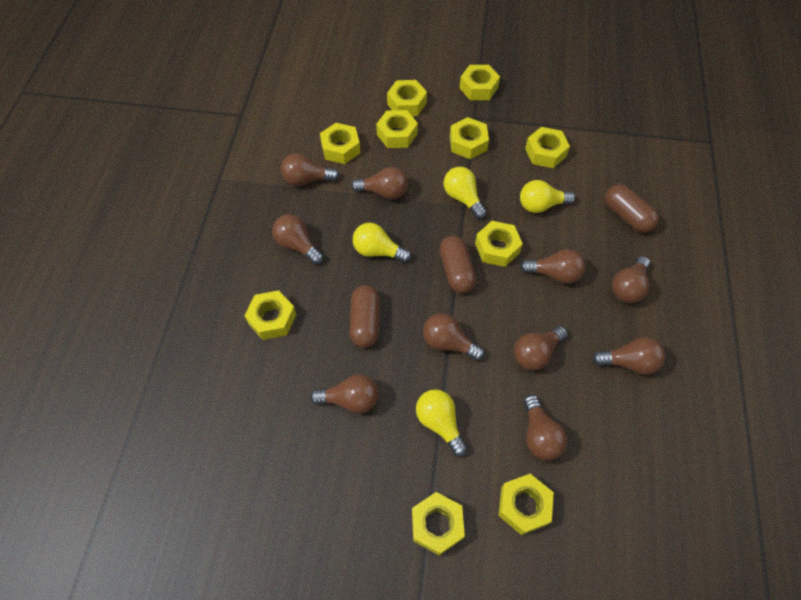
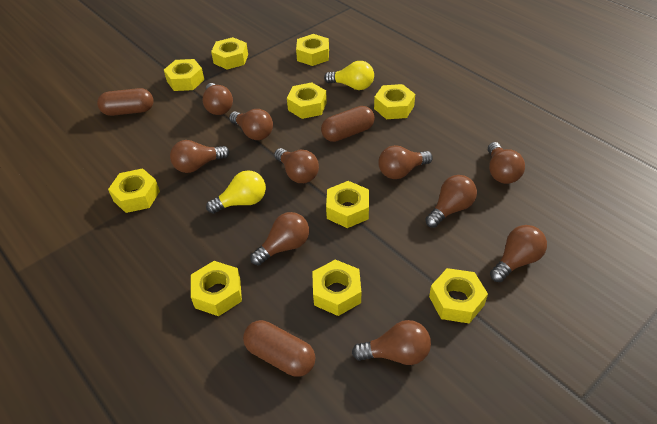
yellow light bulb: [353,223,411,263] [416,389,467,456] [444,167,487,219] [520,180,576,213] = 4 -> [206,170,266,214] [324,61,374,90] = 2

